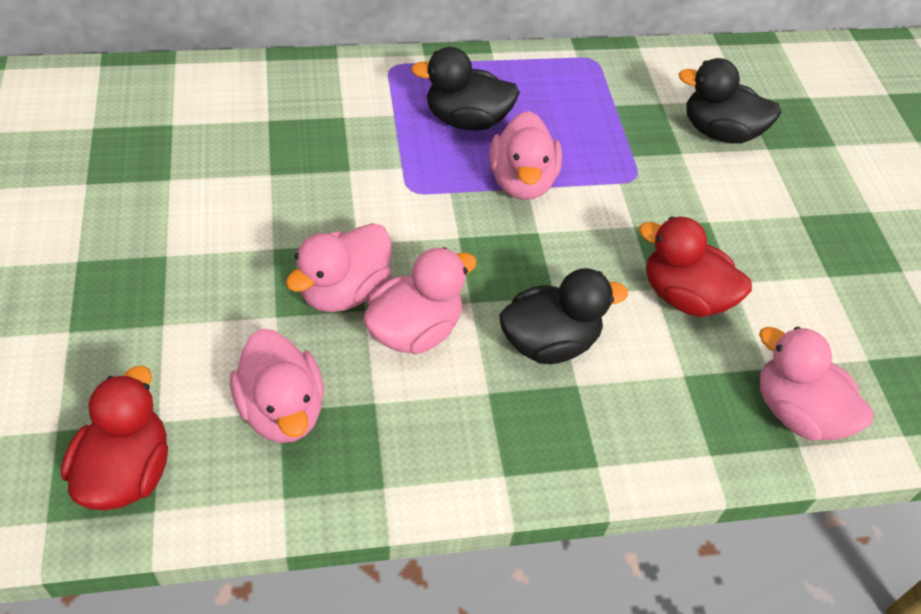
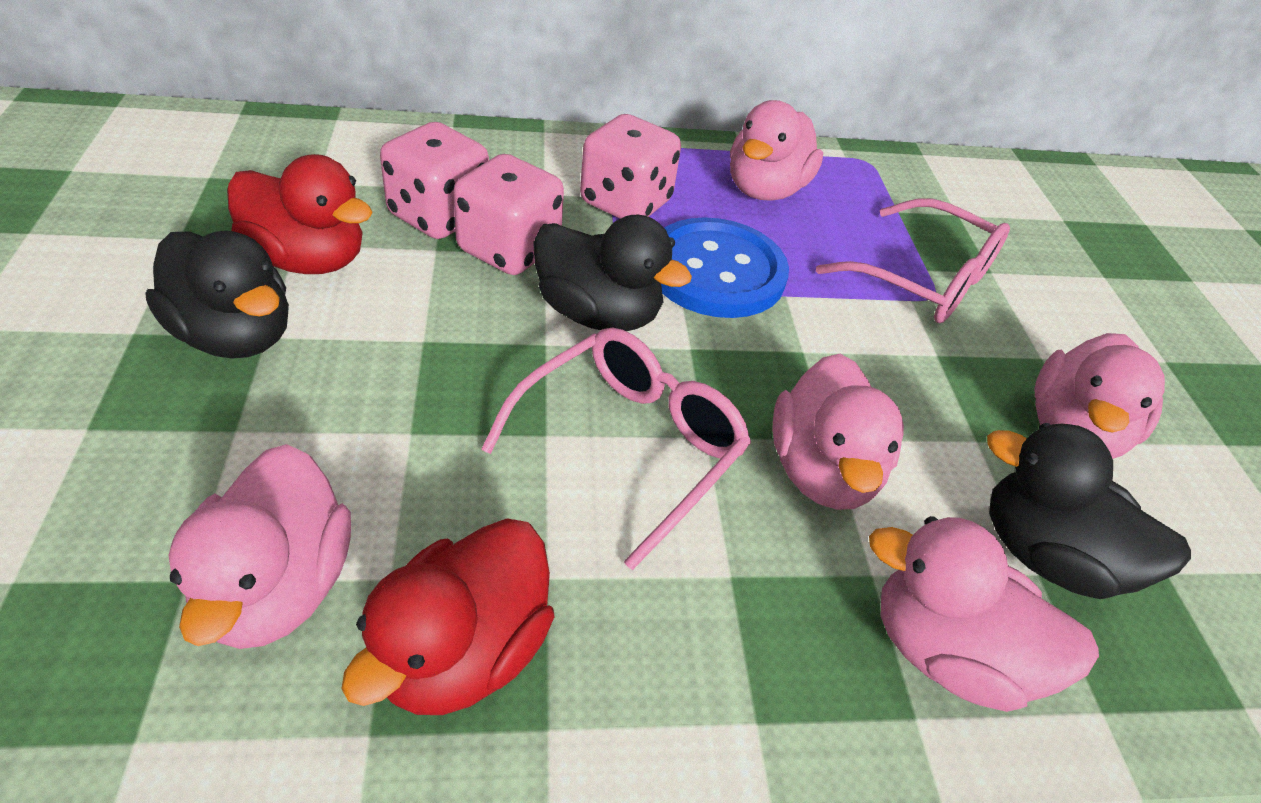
blue button: none = 0 -> [661,217,789,318] = 1
pink dice: none = 0 -> [380,122,489,239] [453,154,564,275] [580,114,681,219] = 3
pink glasses: none = 0 -> [481,327,751,570] [816,198,1010,323] = 2

